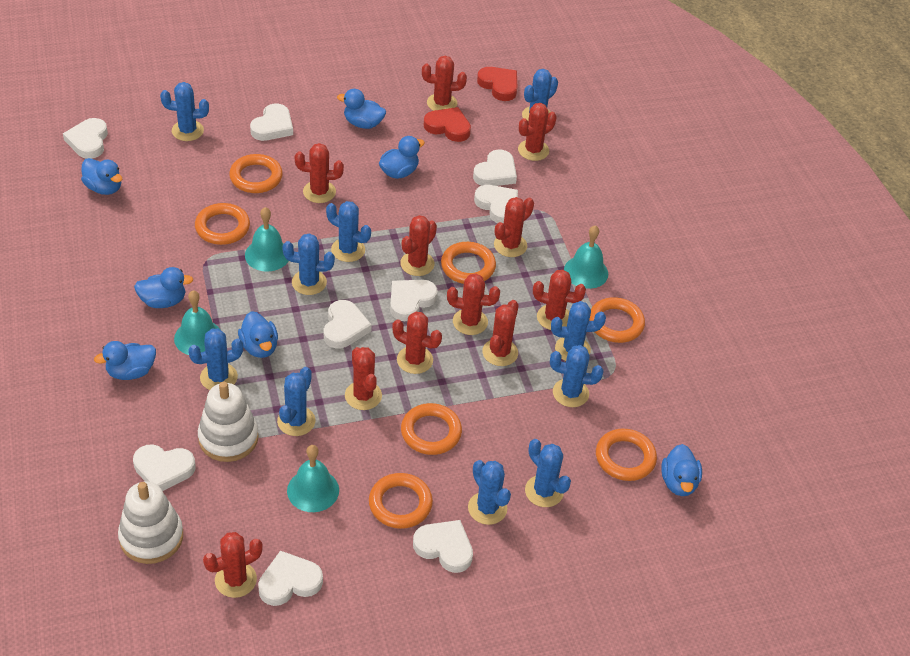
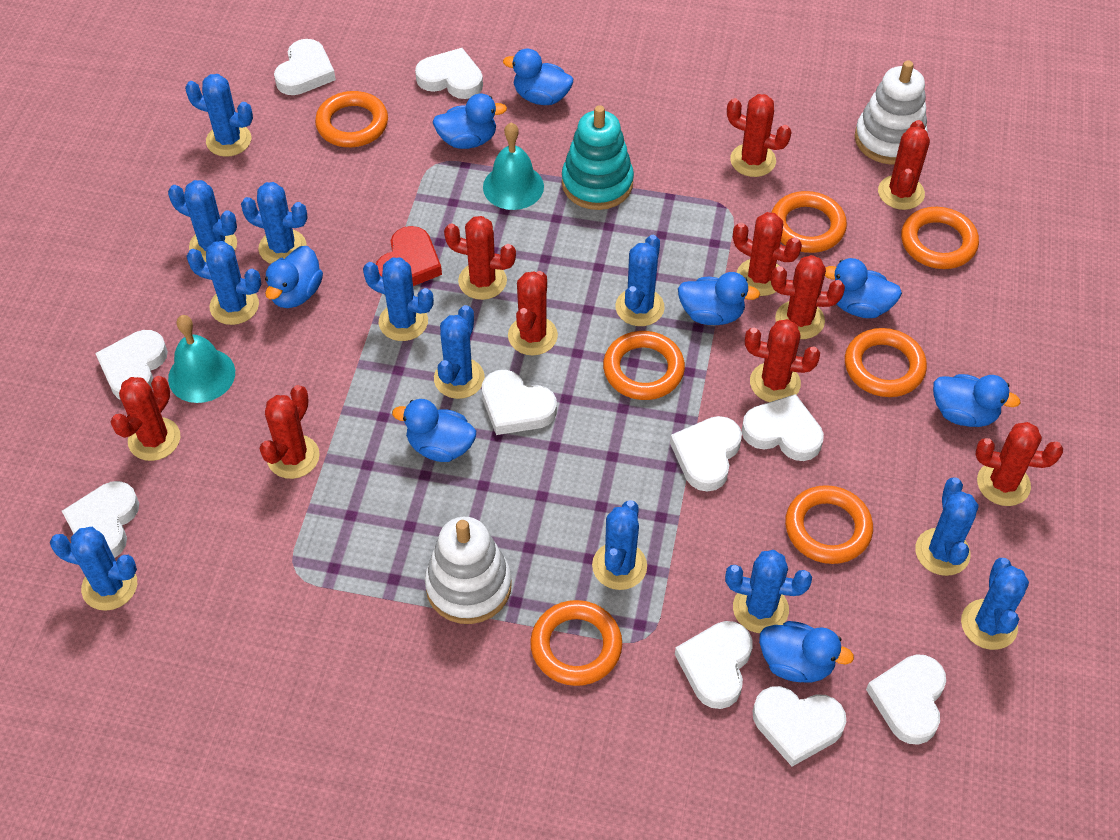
blue cactus: [160,82,209,141] [188,329,243,390] [277,367,316,436] [283,233,335,295] [326,201,371,262] [468,460,511,525] [522,69,558,121] [525,439,571,507] [550,345,604,407] [551,301,606,361] = 10 -> [50,527,137,611] [168,180,237,263] [185,74,253,157] [186,241,261,325] [241,182,308,264] [363,258,434,341] [434,305,485,399] [592,500,647,590] [615,235,665,326] [725,550,812,633] [915,477,979,576] [961,558,1029,650] = 12
blue duck: [81,158,122,195] [94,341,156,380] [134,267,194,308] [238,311,278,358] [337,89,386,129] [379,136,425,179] [661,444,702,496] = 7 -> [265,246,323,308] [392,399,476,462] [432,94,507,149] [503,49,573,105] [678,272,760,325] [759,621,854,682] [825,258,902,318] [933,374,1020,427] = 8
red cactus: [203,532,263,598] [295,143,344,203] [345,347,382,410] [392,312,442,374] [400,215,437,276] [422,56,467,111] [447,274,500,335] [482,300,519,366] [494,197,534,257] [518,103,557,161] [533,270,586,330] = 11 -> [111,376,180,461] [259,385,320,479] [444,216,516,300] [508,271,558,355] [727,94,792,177] [733,212,802,296] [745,319,820,402] [771,255,845,339] [878,120,930,210] [976,422,1063,506] = 10
red heart: [424,107,471,142] [477,67,517,101] = 2 -> [376,226,442,286] = 1
turquoise bell: [174,290,221,355] [245,207,289,272] [287,445,339,512] [564,225,608,289] = 4 -> [168,315,235,403] [483,123,544,210] = 2
turquoise stacking toy: none = 0 -> [562,105,634,210] = 1
white heart: [63,118,108,159] [133,444,196,491] [250,104,293,141] [258,551,323,606] [324,300,372,349] [390,280,438,321] [413,520,473,573] [473,149,517,186] [474,185,518,224] = 9 -> [62,481,139,558] [95,330,168,400] [274,39,336,95] [415,48,483,99] [482,370,557,435] [670,416,742,491] [675,621,753,709] [742,394,824,461] [753,686,846,767] [866,654,946,745] = 10

